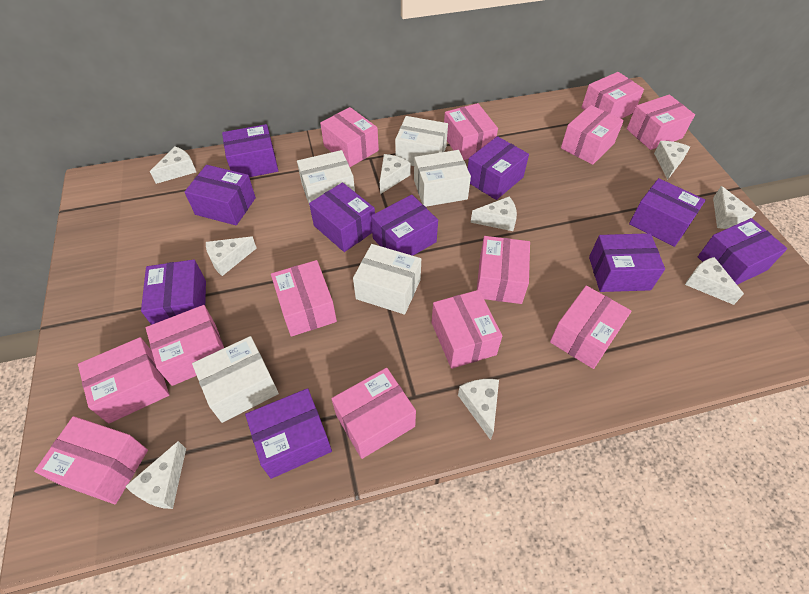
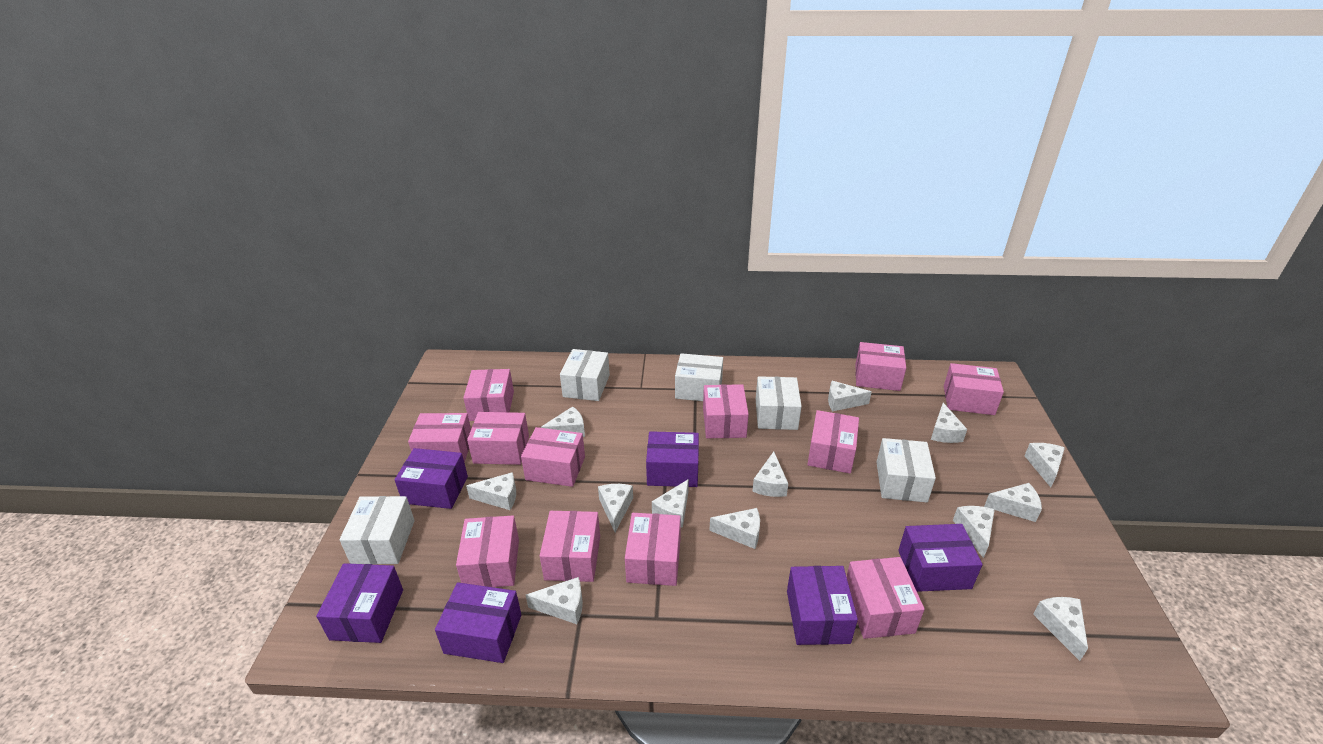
pink box: [34,416,148,504] [78,337,169,424] [146,305,224,386] [271,260,337,337] [320,107,379,167] [331,368,416,459] [432,290,502,369] [444,103,498,160] [477,236,530,304] [550,286,631,369] [561,105,624,165] [581,72,644,119] [627,94,695,150] = 13 -> [408,413,471,463] [456,516,519,587] [463,369,514,421] [467,412,529,465] [521,427,585,487] [540,511,600,582] [625,513,681,586] [703,384,749,438] [807,410,859,474] [846,557,925,639] [855,342,906,391] [944,363,1004,415] = 12
purple box: [141,259,206,325] [184,165,256,226] [222,124,278,177] [245,388,332,479] [309,182,375,252] [371,195,438,256] [467,136,529,200] [589,233,665,292] [629,178,706,247] [698,218,787,285] = 10 -> [316,563,403,643] [394,448,468,509] [435,582,521,663] [646,431,699,487] [787,566,858,645] [898,524,983,592] = 6
white cheese: [125,441,186,509] [150,146,196,184] [206,237,257,276] [380,154,411,194] [458,379,499,440] [471,196,517,231] [654,141,690,180] [685,257,744,305] [713,186,756,229] = 9 -> [466,472,516,510] [526,577,583,624] [541,406,585,437] [598,484,633,532] [652,479,689,528] [709,508,760,549] [752,452,788,497] [828,381,872,411] [931,403,967,443] [953,506,995,558] [984,483,1042,522] [1024,443,1065,487] [1033,597,1088,661] = 13

